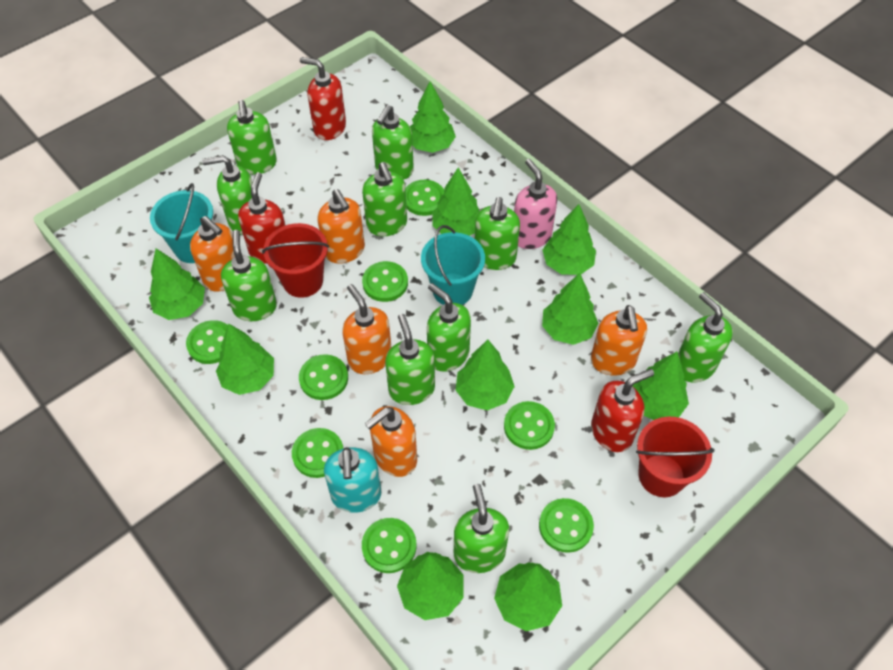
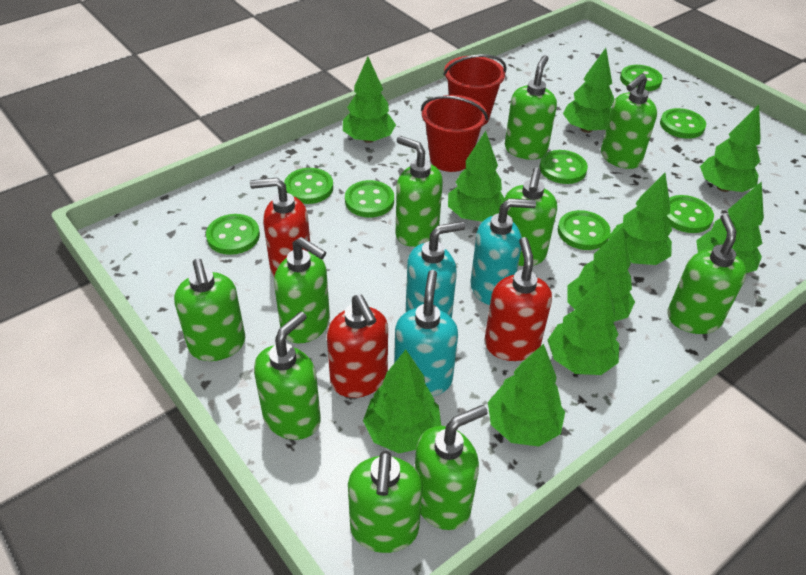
orange soap dispenser: [190,216,235,292] [317,189,365,264] [342,284,391,374] [365,406,417,477] [591,305,647,376] = 5 -> none = 0
pink soap dispenser: [514,159,557,249] = 1 -> none = 0
turquoise bucket: [150,183,213,263] [421,225,485,305] = 2 -> none = 0
turquoise soap dispenser: [324,447,381,513] = 1 -> [394,270,458,396] [406,221,465,318] [470,198,536,305] = 3

